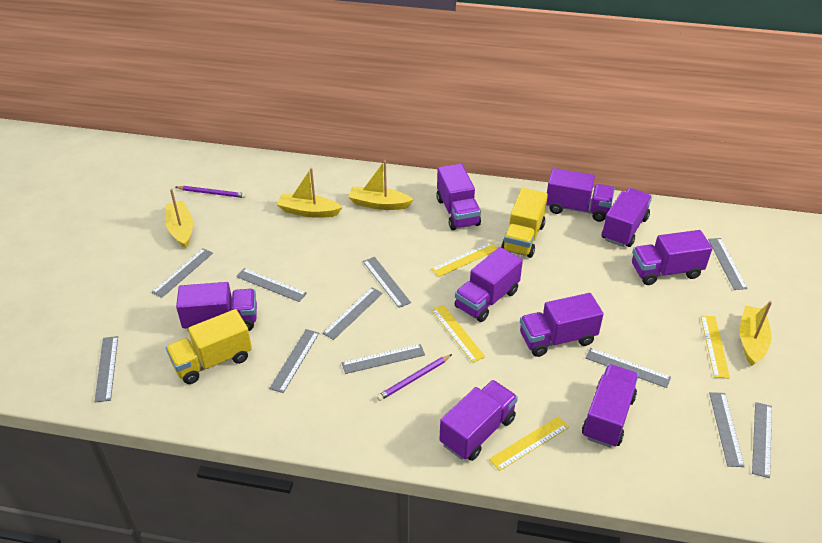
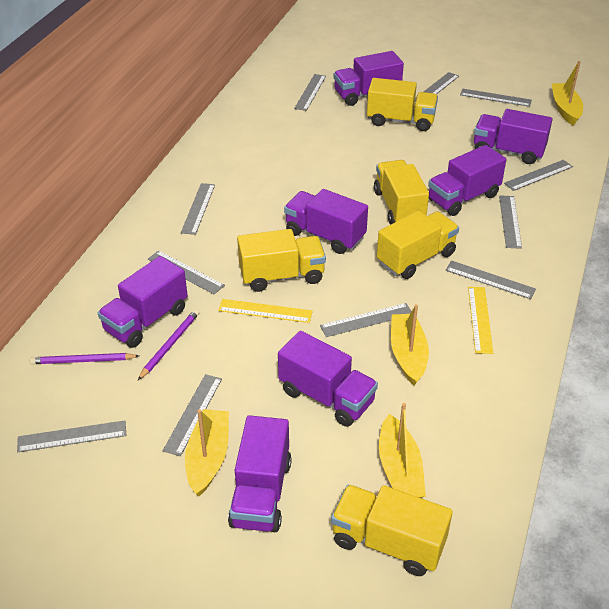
purple truck: [176,282,257,332] [436,164,481,230] [440,380,518,461] [455,247,523,322] [520,293,603,357] [546,168,615,222] [582,364,639,448] [601,188,652,247] [632,230,712,285] = 9 -> [98,256,188,348] [228,415,292,532] [278,331,378,427] [284,189,368,254] [334,51,404,106] [428,145,506,216] [474,109,553,164] = 7
yellow ruler: [431,242,497,277] [431,305,485,363] [489,417,569,471] [701,316,730,379] = 4 -> [218,299,313,323] [468,287,493,354] = 2
yellow truck: [166,309,252,384] [501,188,548,258] = 2 -> [237,229,326,292] [331,485,453,576] [367,78,438,131] [374,160,429,225] [377,211,459,279] = 5

